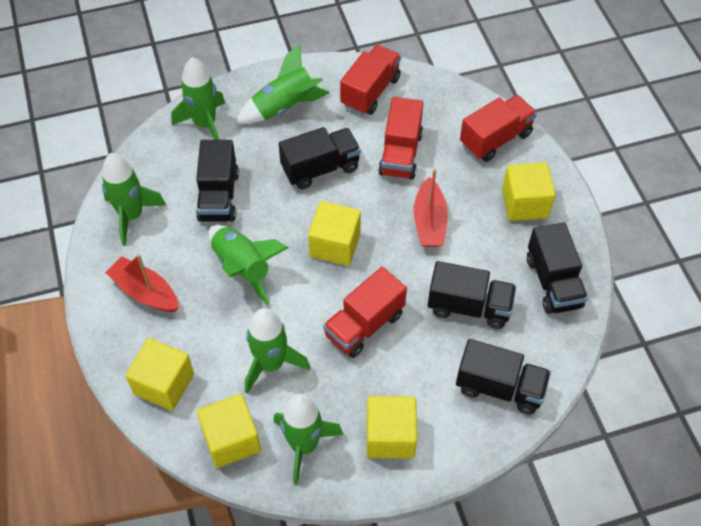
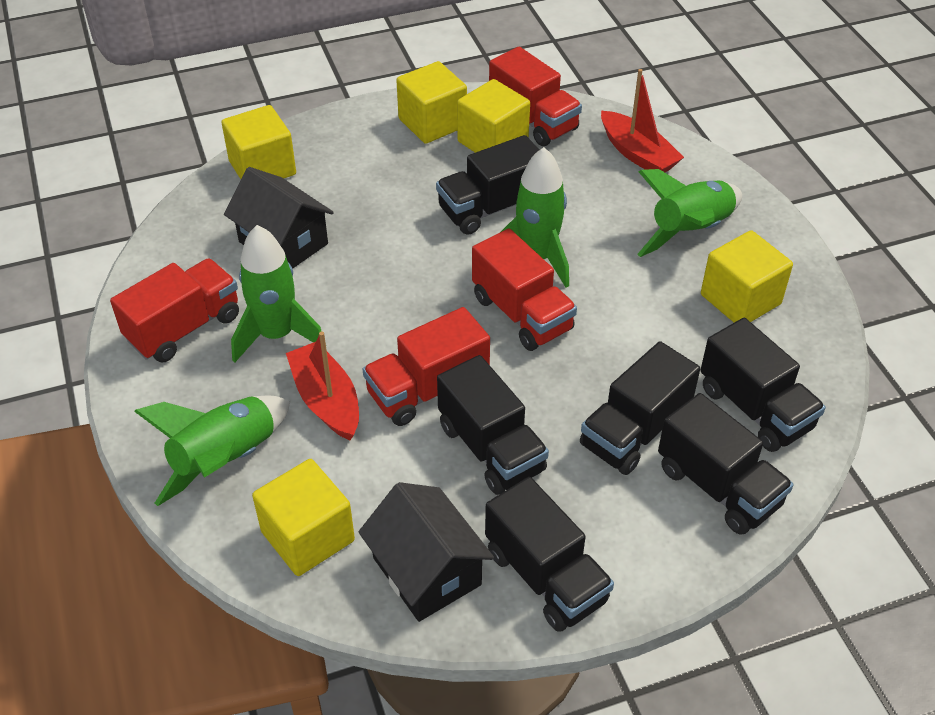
black house: none = 0 -> [224,167,334,269] [359,482,494,622] = 2
black truck: [196,140,239,222] [279,127,361,189] [428,261,516,329] [456,339,551,415] [527,223,588,314] = 5 -> [436,135,539,235] [437,355,549,495] [485,477,614,632] [580,341,700,475] [658,393,793,535] [700,318,826,452] = 6
green rocket: [102,153,166,246] [171,57,225,140] [208,225,289,306] [236,44,330,124] [245,308,310,394] [273,394,343,485] = 6 -> [134,395,290,506] [231,225,321,363] [501,147,569,288] [637,169,742,257] = 4

